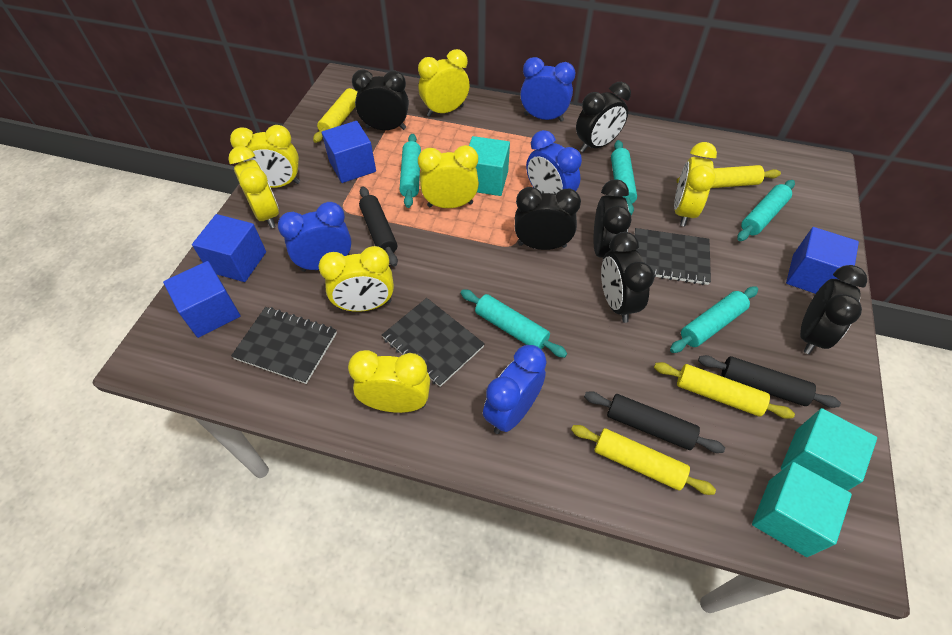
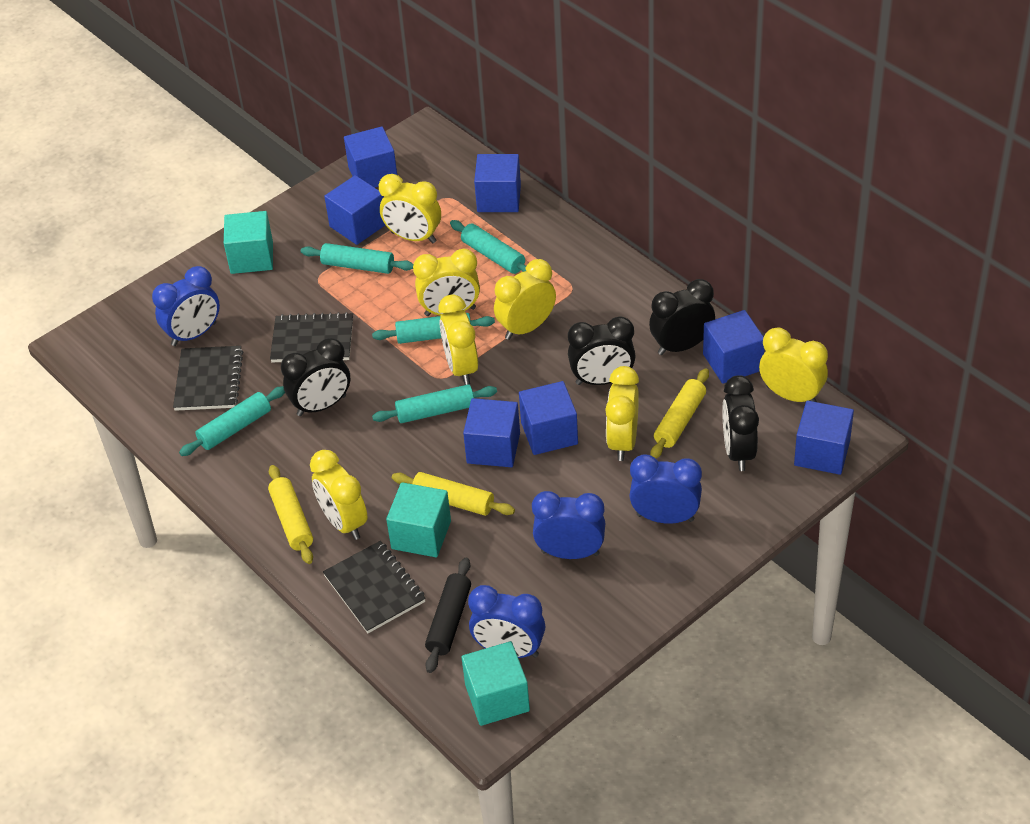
black clock: [352,69,409,130] [515,187,581,250] [576,82,631,152] [593,180,632,258] [601,232,654,323] [800,265,867,354] = 6 -> [281,338,350,416] [568,316,636,385] [649,279,715,355] [722,375,759,471] = 4
black rolling pin: [359,186,398,267] [584,391,725,453] [698,355,841,408] = 3 -> [425,557,471,673] = 1
blue cube: [163,261,240,338] [192,214,266,282] [322,121,376,183] [786,227,859,294] = 4 -> [324,175,385,245] [344,126,397,188] [463,398,520,467] [474,154,521,212] [519,381,578,455] [703,310,765,384] [794,401,854,475] = 7
yellow rolling pin: [313,88,358,143] [571,425,716,495] [654,362,795,419] [677,165,781,188] = 4 -> [268,465,313,564] [392,472,515,516] [650,368,709,458] = 3

